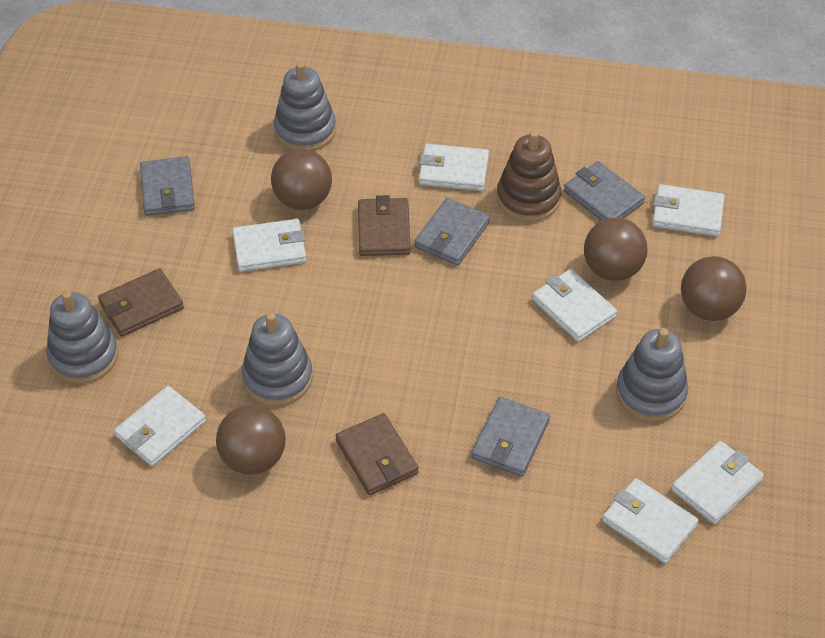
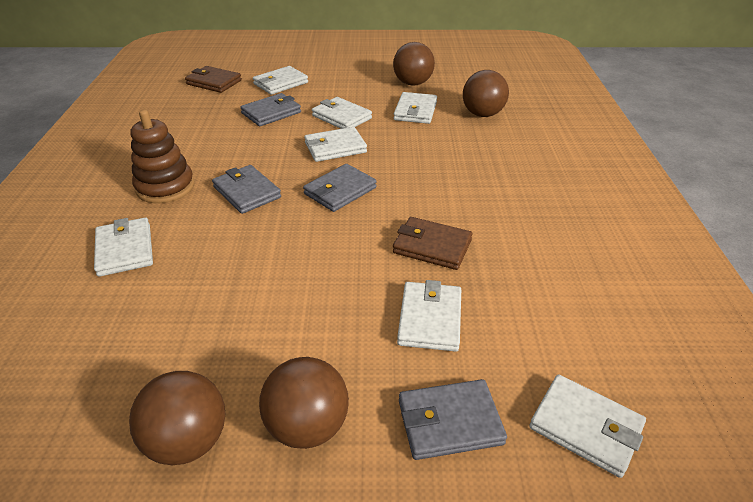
brown wallet: [98,269,184,337] [335,413,419,495] [358,195,411,256] = 3 -> [185,66,242,93] [393,217,472,270] = 2
grey stacking toy: [46,291,118,384] [242,312,313,406] [274,62,336,151] [616,328,688,422] = 4 -> none = 0

